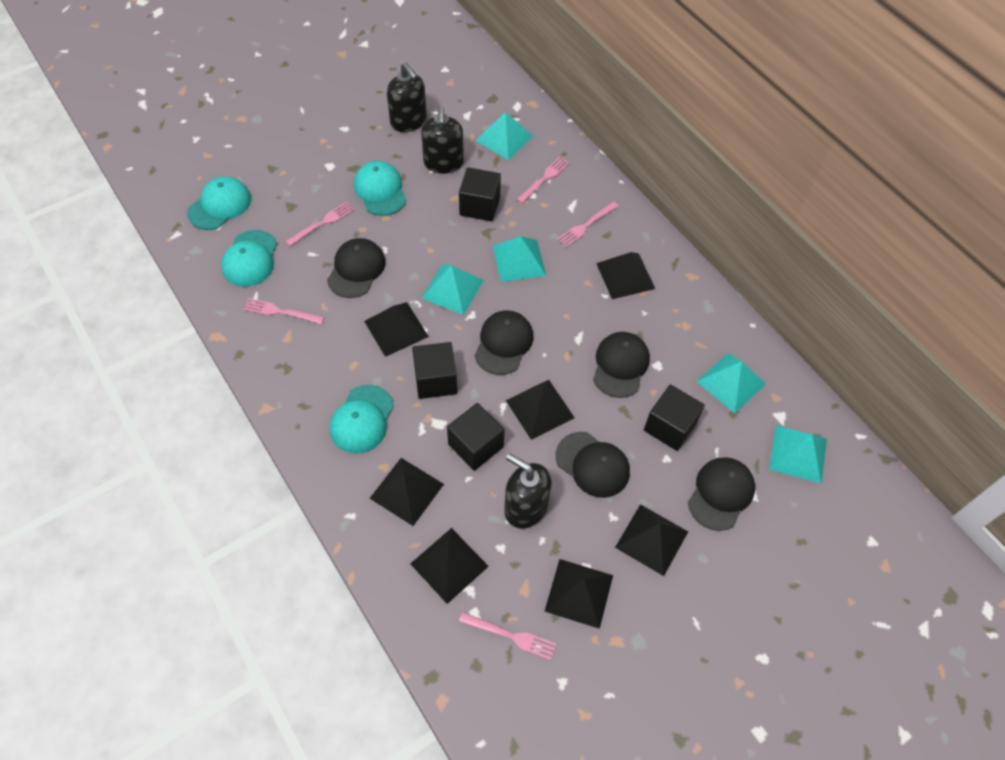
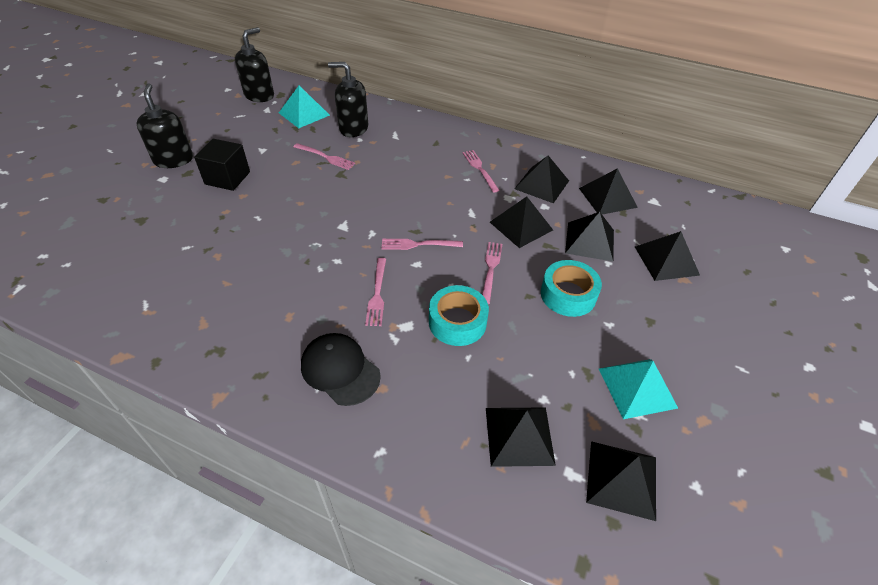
black cap: [327,238,385,298] [474,310,533,375] [556,432,630,498] [593,332,650,398] [688,457,755,531] = 5 -> [301,333,381,406] = 1
black cube: [412,342,457,399] [447,403,505,471] [459,167,501,221] [644,384,705,451] = 4 -> [194,139,250,191] = 1
turquoise cap: [187,176,251,230] [221,230,277,287] [330,385,394,454] [354,161,407,216] = 4 -> none = 0
turquoise pyramid: [422,264,484,315] [475,112,533,160] [493,236,546,282] [697,353,766,413] [769,425,827,483] = 5 -> [279,86,330,128] [599,359,678,419] = 2
turquoise tape: none = 0 -> [429,285,489,346] [541,260,602,317] = 2

